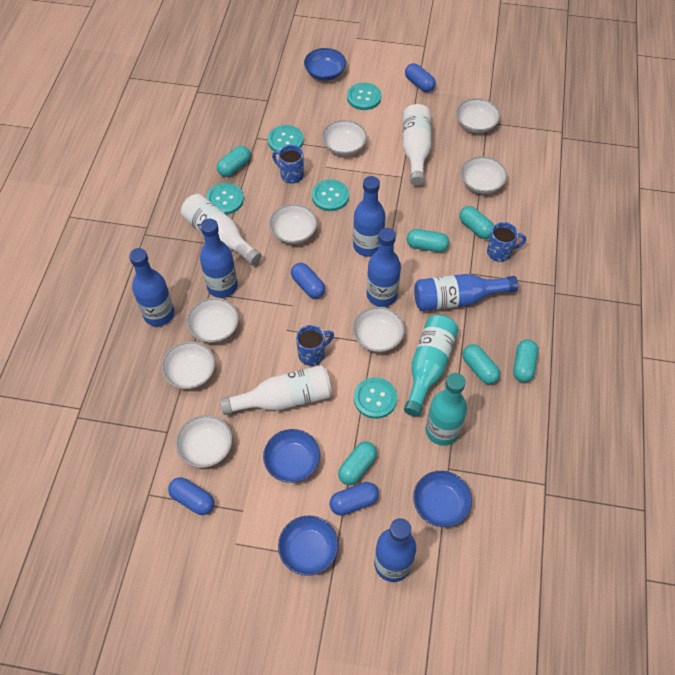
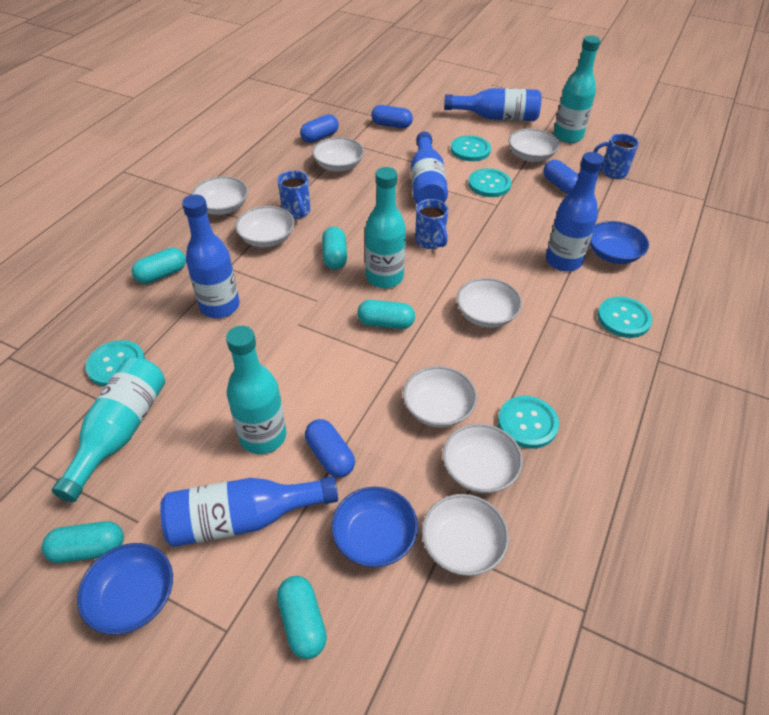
blue bottle: [129,248,175,326] [200,219,238,298] [353,176,386,257] [367,228,401,307] [374,518,416,582] [414,274,518,311] = 6 -> [160,476,338,547] [182,194,240,318] [411,132,448,205] [444,88,542,121] [546,152,604,271] = 5
blue bowl: [263,429,320,483] [278,515,339,576] [304,48,346,81] [413,471,472,527] = 4 -> [77,543,173,635] [331,487,418,567] [590,221,649,264] = 3
turquoise bottle: [404,315,458,416] [425,373,467,446] = 2 -> [51,357,165,502] [226,326,286,454] [365,167,406,288] [554,36,601,143] = 4
turquoise capsule: [217,146,250,177] [338,442,377,485] [407,229,449,252] [459,206,494,239] [462,344,500,384] [513,339,538,382] = 6 -> [42,521,124,563] [132,248,186,284] [277,576,327,659] [322,227,347,270] [358,300,415,329] = 5
white bottle: [181,194,262,265] [220,365,332,415] [403,104,431,186] = 3 -> none = 0

